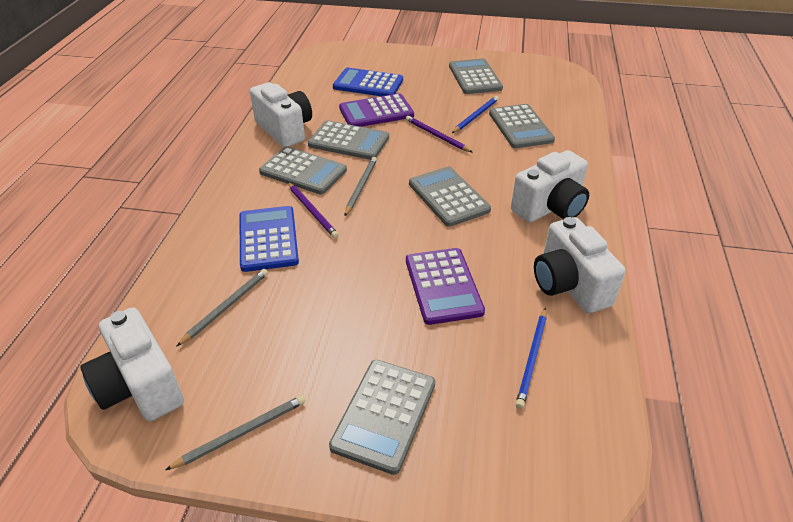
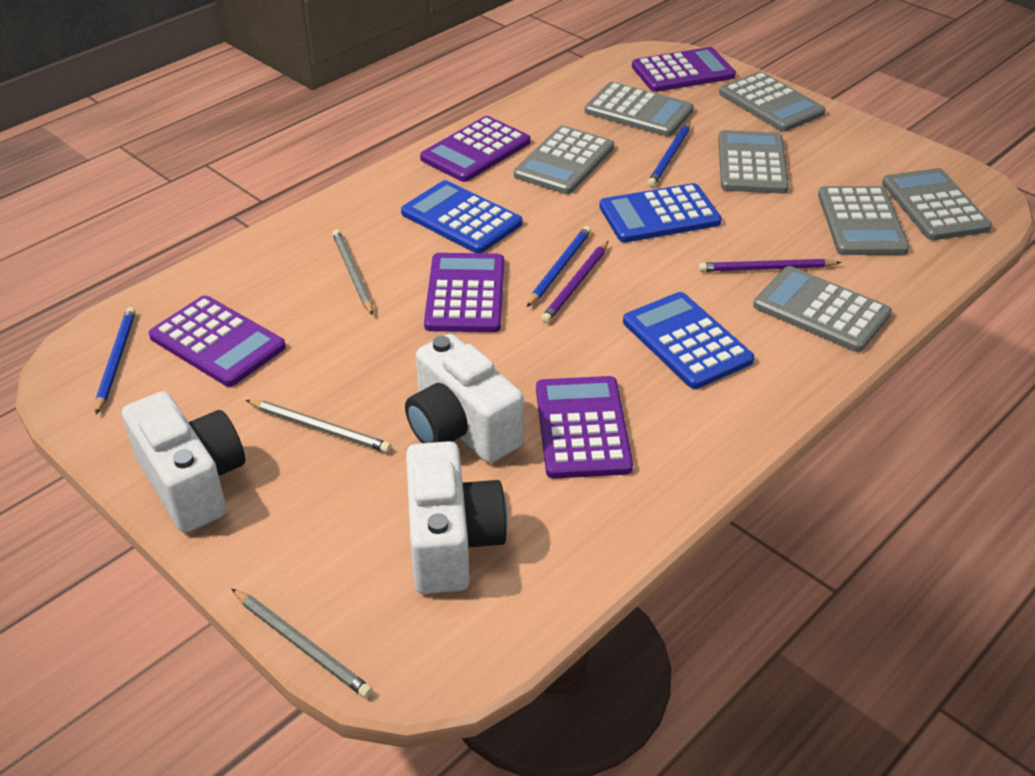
blue calculator: [239,206,299,272] [333,68,403,96] = 2 -> [401,180,522,253] [599,183,722,242] [623,292,754,389] = 3
blue pencil: [452,96,499,133] [516,308,547,409] = 2 -> [95,307,136,414] [527,226,591,307] [648,122,691,187] = 3
grey calculator: [259,146,347,194] [308,120,389,160] [329,360,435,475] [409,166,491,227] [449,58,503,94] [489,104,555,148] = 6 -> [514,126,614,194] [585,82,694,137] [718,130,789,194] [719,71,826,132] [753,266,892,352] [818,186,909,255] [882,168,992,240] = 7
purple calculator: [339,93,414,127] [406,248,485,325] = 2 -> [149,295,286,387] [420,116,530,182] [424,253,504,332] [536,376,633,479] [632,47,736,92] = 5
white camera: [81,307,184,421] [250,82,312,147] [511,150,589,223] [534,217,625,313] = 4 -> [122,391,245,533] [405,334,524,463] [406,441,508,594] = 3

